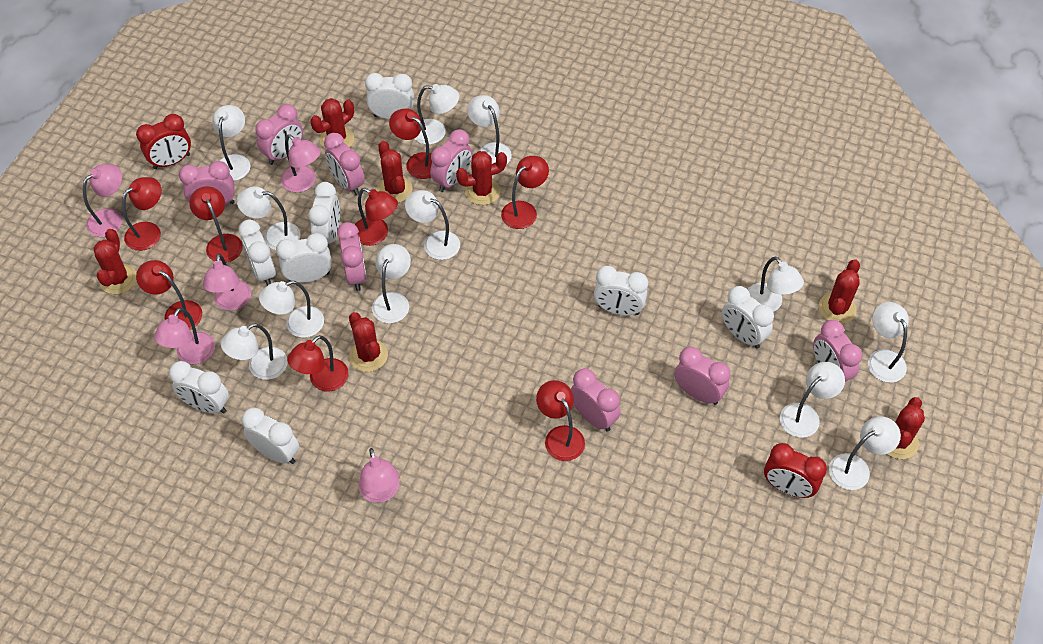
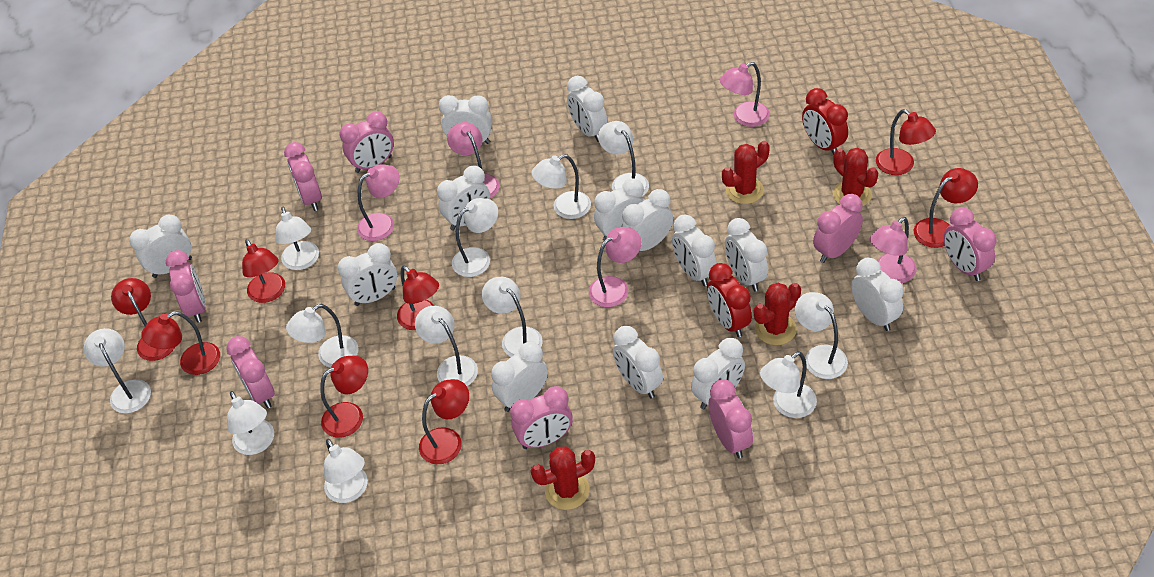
red cactus: [94,229,136,294] [310,98,354,149] [349,312,388,372] [377,141,412,203] [456,151,507,205] [819,259,860,324] [887,397,925,459] = 7 -> [531,446,595,510] [722,141,770,204] [754,283,801,345] [833,147,878,206] = 4
white clock: [169,361,229,414] [239,220,276,286] [242,408,299,464] [276,233,332,283] [308,182,340,244] [365,73,414,119] [594,266,648,315] [722,286,774,349] = 8 -> [129,215,192,278] [338,243,397,306] [437,166,490,230] [439,95,492,144] [491,342,548,412] [567,76,608,142] [594,178,644,241] [613,326,663,399] [622,189,673,251] [672,215,717,286] [691,338,745,409] [725,218,768,291] [851,258,904,331] = 13

